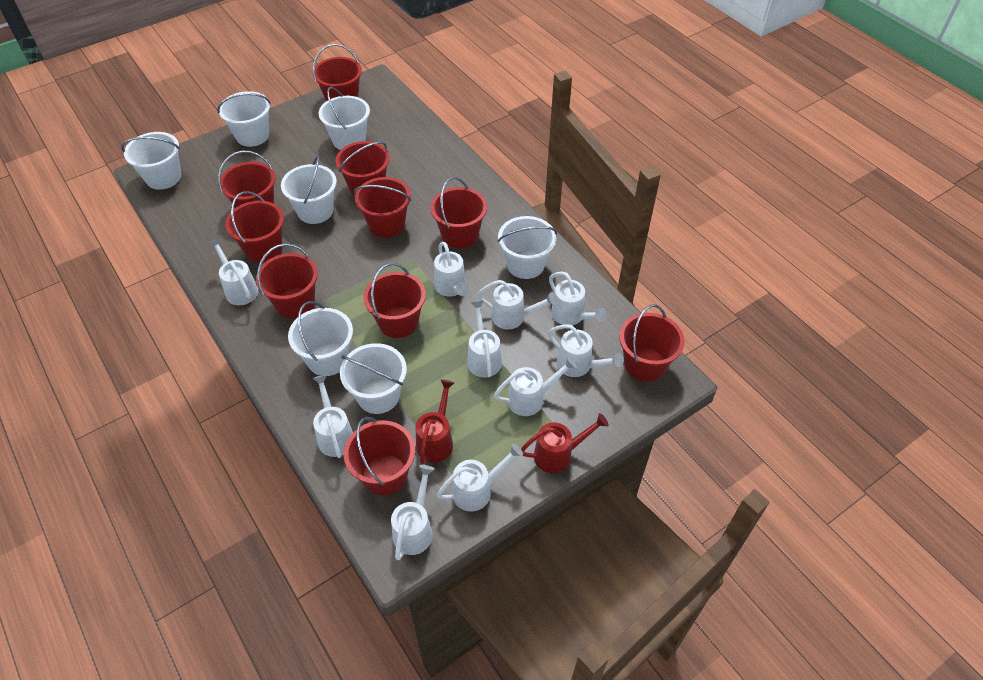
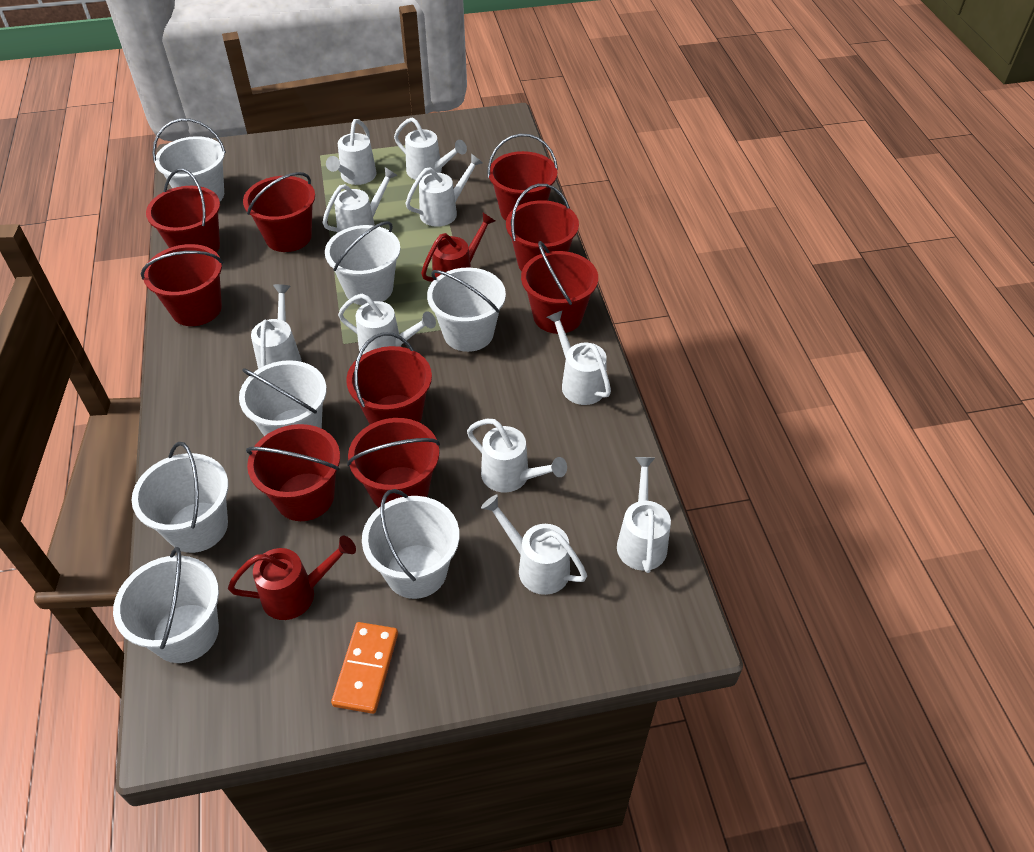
orange domino: none = 0 -> [331,622,398,714] = 1
red bucket: [218,151,275,208] [225,191,284,263] [256,244,318,318] [313,44,362,101] [335,141,390,197] [344,417,415,496] [354,177,412,238] [363,263,426,338] [430,177,487,248] [619,304,685,381] = 10 -> [141,244,223,326] [146,169,220,253] [243,172,315,252] [246,424,340,521] [346,332,432,424] [347,418,440,508] [487,134,558,221] [506,184,579,271] [521,241,598,334] = 9

